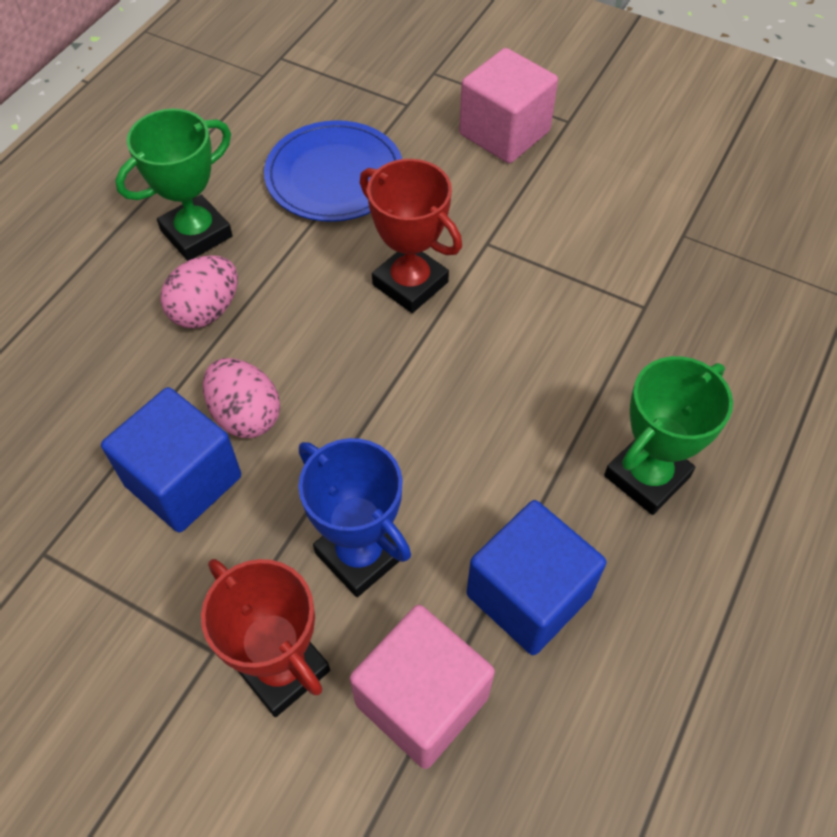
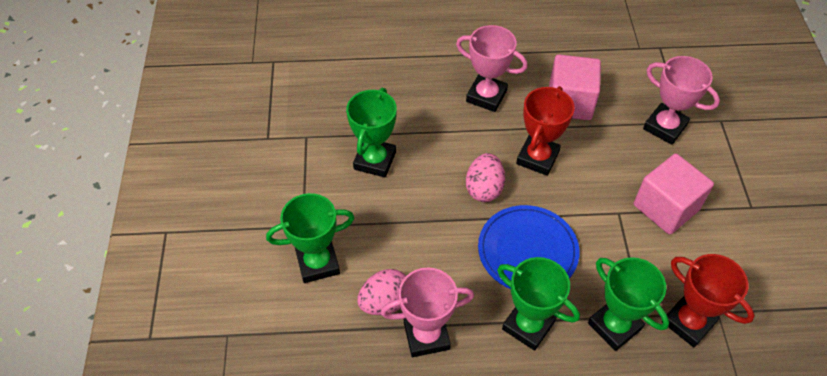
blue cube: [101,387,241,532] [467,500,607,655] = 2 -> none = 0
blue trophy: [298,438,411,597] = 1 -> none = 0
green trophy: [115,109,233,261] [604,356,733,515] = 2 -> [266,193,354,283] [346,88,397,177] [497,257,580,351] [588,257,669,351] = 4
pink trophy: none = 0 -> [381,267,474,357] [456,25,528,112] [643,56,720,145] = 3

